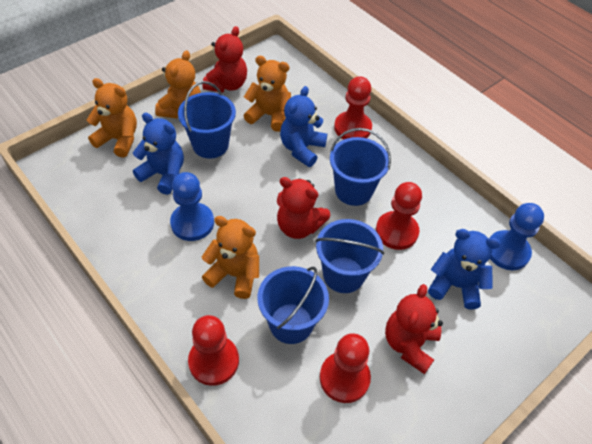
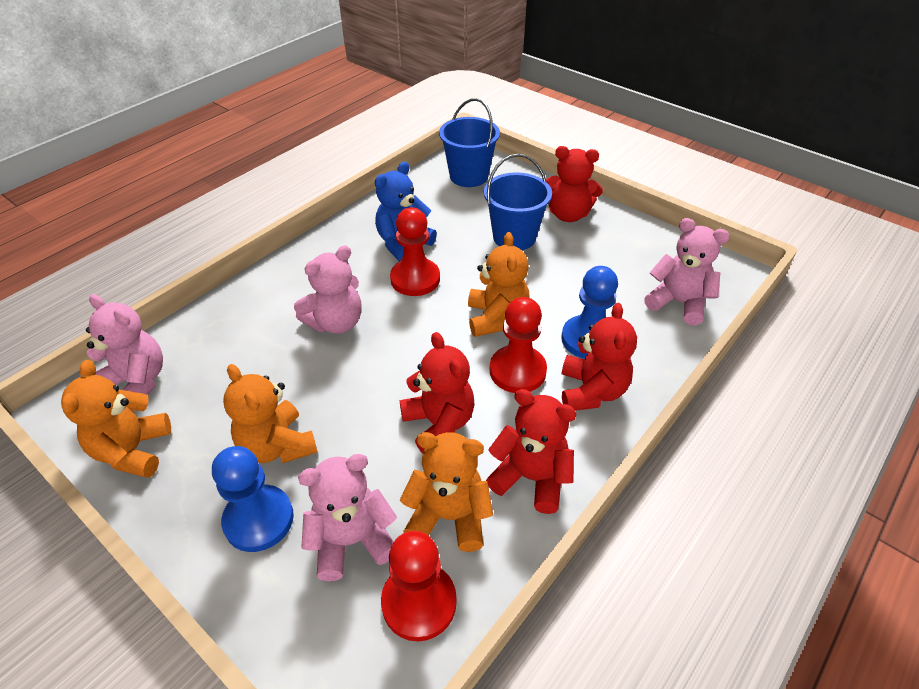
blue bucket: [178,81,236,159] [257,266,329,344] [315,219,384,293] [330,128,391,206] = 4 -> [439,98,500,187] [484,154,552,250] = 2
blue teddy bear: [133,113,184,195] [280,86,327,167] [428,229,501,310] = 3 -> [375,162,437,262] = 1
pink teddy bear: none = 0 -> [86,294,163,411] [294,246,362,334] [298,454,397,581] [644,218,730,326] = 4
red pawn: [188,315,239,386] [320,333,371,403] [334,76,372,140] [376,182,422,250] = 4 -> [381,531,457,641] [390,207,440,296] [490,297,547,393] = 3
red teddy bear: [203,26,247,93] [277,177,330,239] [385,284,443,374] = 3 -> [400,332,475,453] [486,389,577,514] [546,146,603,222] [562,303,637,411] = 4

